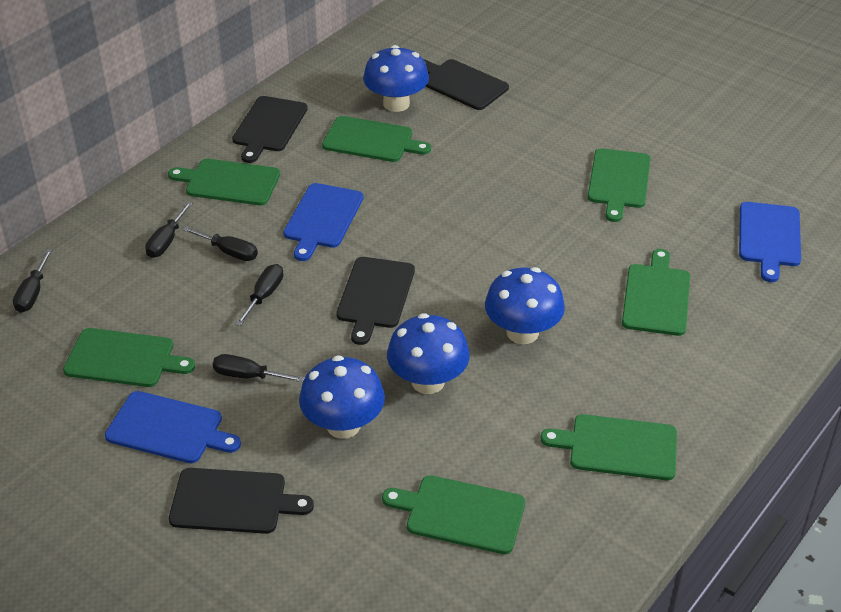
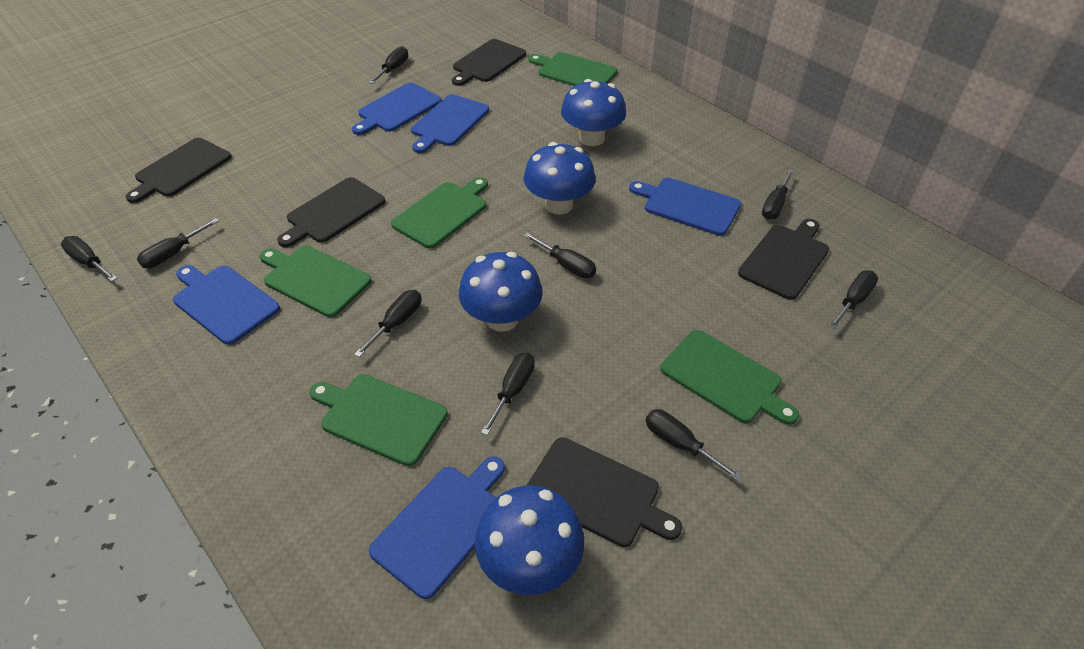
black cutting board: [169,468,314,534] [232,96,308,163] [336,257,415,345] [423,59,509,110] = 4 -> [126,138,231,203] [277,177,385,247] [452,39,526,86] [526,437,682,547] [738,219,829,300] = 5
black screwdriver: [13,249,53,313] [145,201,193,258] [182,226,258,261] [213,354,305,382] [235,264,283,326] = 5 -> [61,236,117,282] [137,218,219,268] [354,290,421,357] [369,46,408,84] [481,353,535,435] [523,233,596,278] [646,409,742,481] [762,169,794,220] [828,271,878,329] = 9
blue cutting board: [105,391,241,463] [283,183,363,261] [739,202,801,282] = 3 -> [173,265,280,345] [352,82,441,135] [369,456,505,599] [411,94,489,153] [629,178,741,236] = 5
green cutting board: [63,328,195,387] [168,159,280,205] [322,116,431,162] [382,475,525,554] [540,414,677,480] [588,148,651,222] [622,249,690,336] = 7 -> [260,246,371,317] [309,374,448,466] [391,177,488,249] [529,52,617,86] [660,330,799,425] = 5

